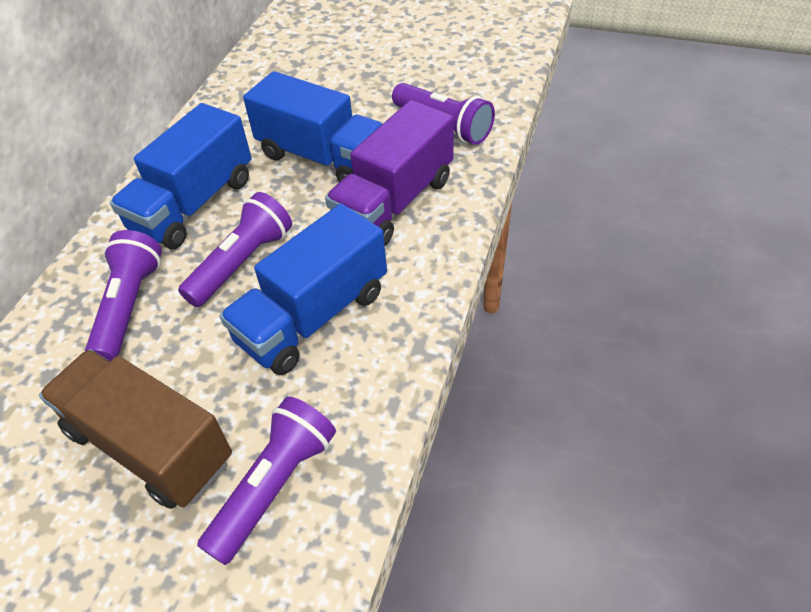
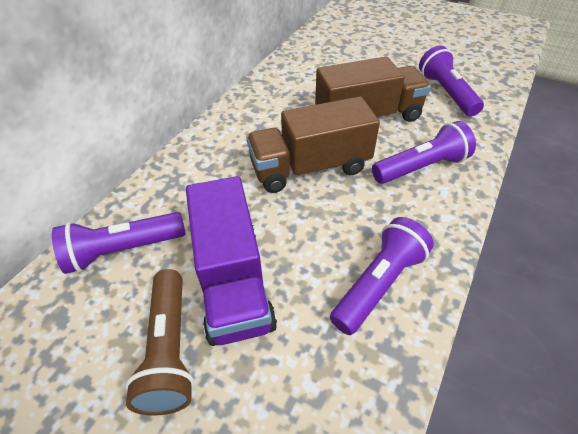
blue truck: [110,103,252,249] [220,204,387,375] [243,71,382,182] = 3 -> none = 0
brown flashlight: none = 0 -> [125,269,194,416] = 1
brown truck: [39,349,232,509] = 1 -> [246,96,380,193] [315,57,431,122] = 2

